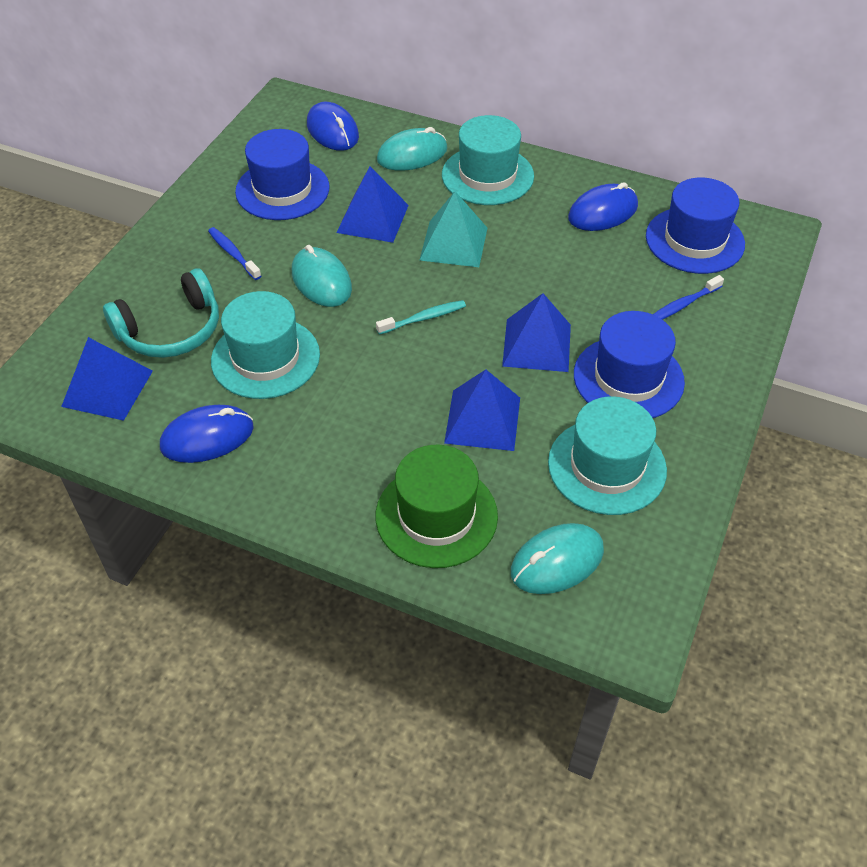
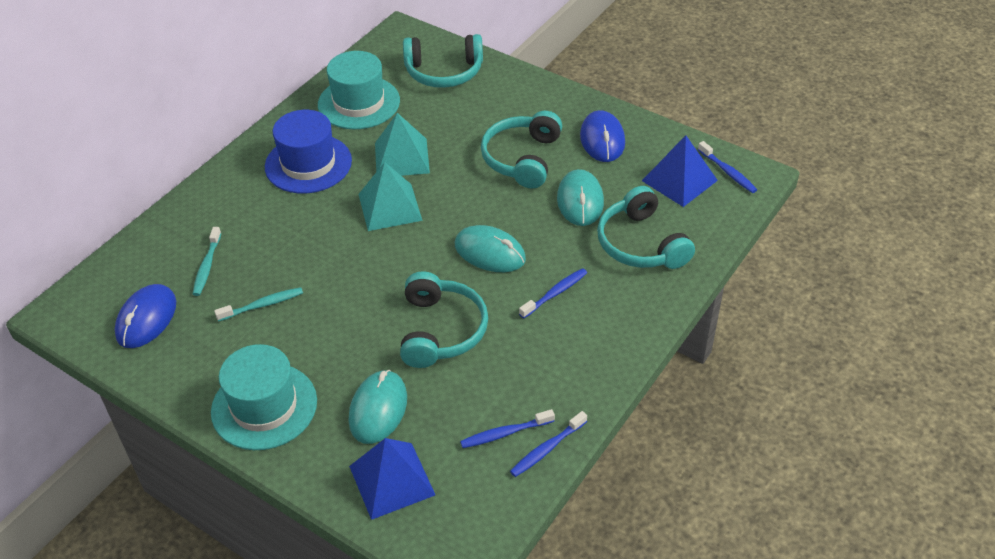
blue hat: [235,129,330,220] [574,311,685,418] [646,178,745,274] = 3 -> [265,110,352,193] = 1
blue mouse: [160,405,254,463] [307,102,359,151] [568,182,638,231] = 3 -> [115,284,176,348] [580,110,625,162] = 2
blue pyramid: [61,337,153,421] [337,167,409,243] [444,369,520,451] [502,293,571,372] = 4 -> [349,438,435,520] [642,135,718,207] = 2
blue toothbrush: [208,227,261,280] [653,275,724,320] = 2 -> [460,409,555,448] [510,411,587,477] [519,268,587,318] [698,141,757,193] = 4
green hat: [376,445,498,568] = 1 -> none = 0
turquoise hat: [211,291,320,399] [442,115,534,205] [548,396,667,515] = 3 -> [211,344,317,450] [318,51,400,129] = 2
turquoise headphones: [103,268,219,358] = 1 -> [400,271,488,368] [403,34,483,88] [481,111,562,189] [597,186,695,269] = 4
turquoise pyramid: [420,191,487,267] = 1 -> [358,162,423,231] [375,113,430,176] = 2
turquoise toothbrush: [376,300,466,335] = 1 -> [193,227,221,296] [214,287,303,322] = 2

